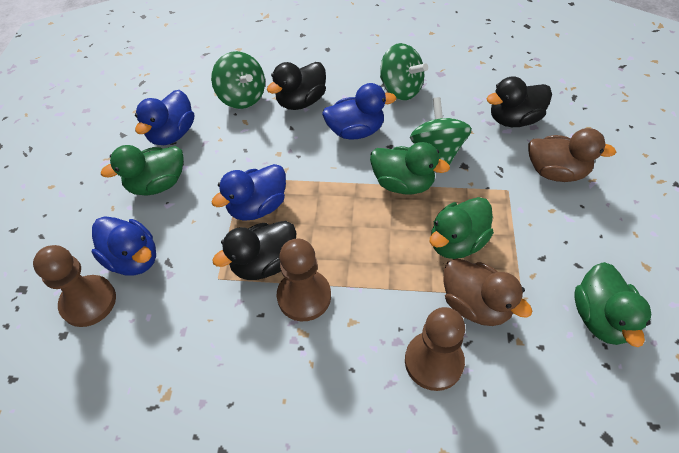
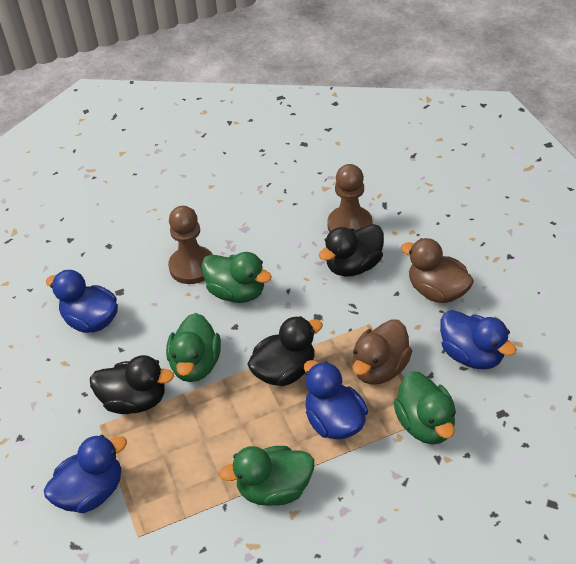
brown pawn: [33,245,116,327] [277,239,331,321] [405,307,465,391] = 3 -> [168,206,213,284] [327,164,373,233] = 2
green spinning top: [211,51,265,109] [380,43,428,100] [410,97,472,165] = 3 -> none = 0

